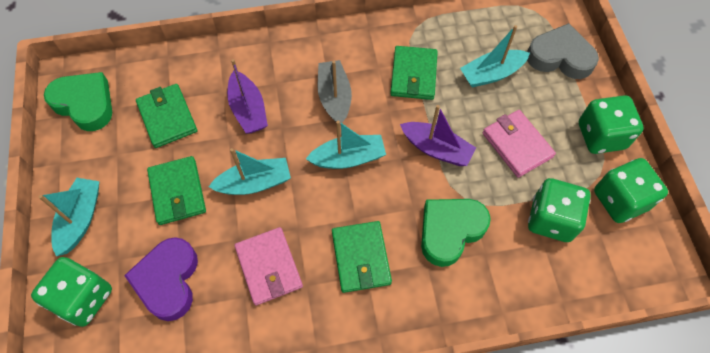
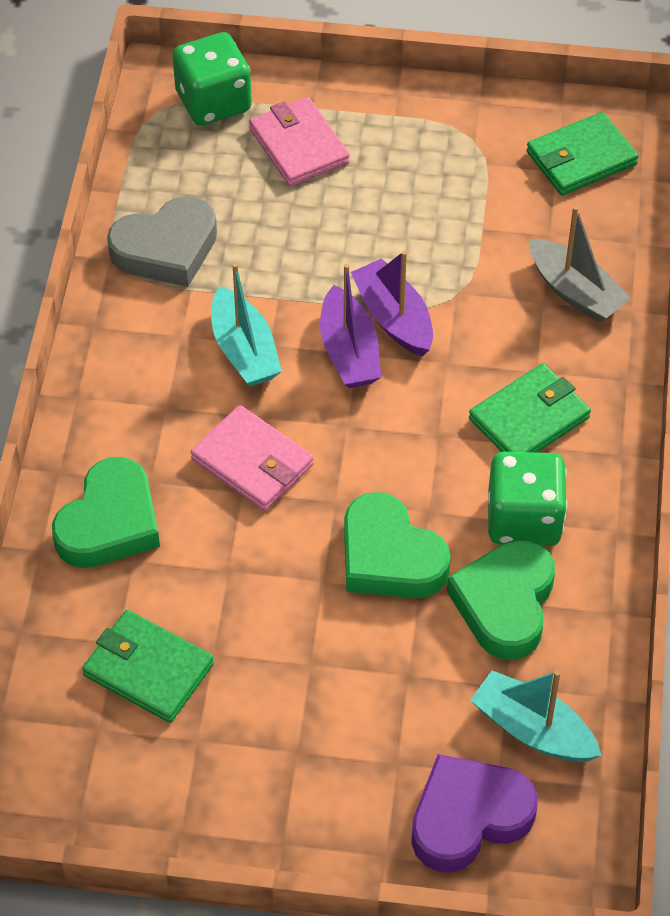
green dice: [31,257,112,327] [528,178,591,242] [579,95,644,154] [594,158,668,223] = 4 -> [172,32,252,126] [488,452,567,546] = 2
green heart: [44,72,112,131] [421,199,491,267] = 2 -> [52,457,160,568] [344,492,451,598] [447,539,555,660] = 3
green wallet: [136,84,197,148] [147,156,206,225] [332,221,392,293] [390,46,438,100] = 4 -> [82,610,214,723] [469,363,591,453] [526,112,639,195] = 3
turquoise boat: [39,178,99,256] [209,148,291,195] [306,121,386,169] [460,25,530,87] = 4 -> [211,263,282,387] [470,670,602,762] = 2

